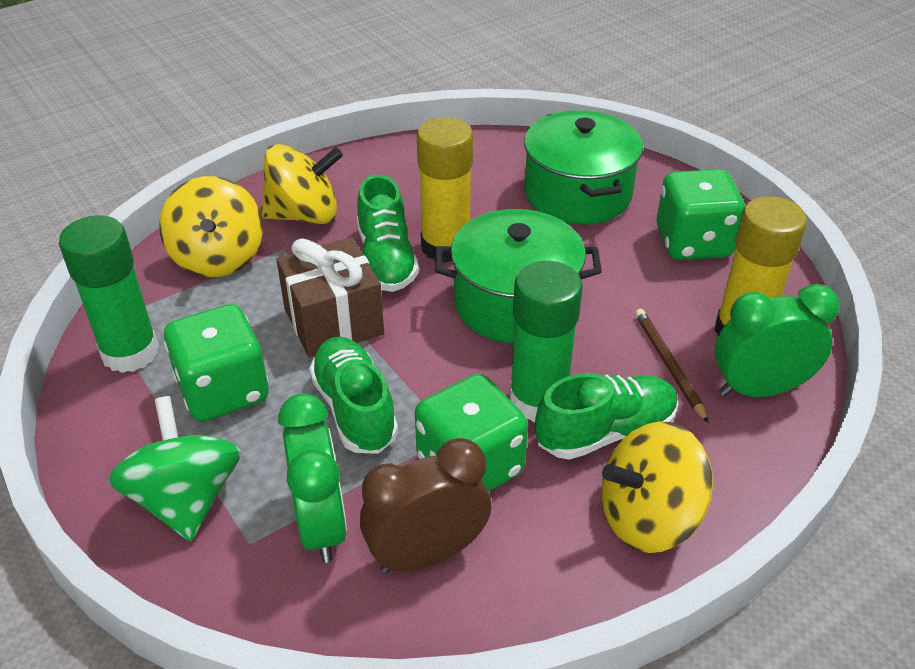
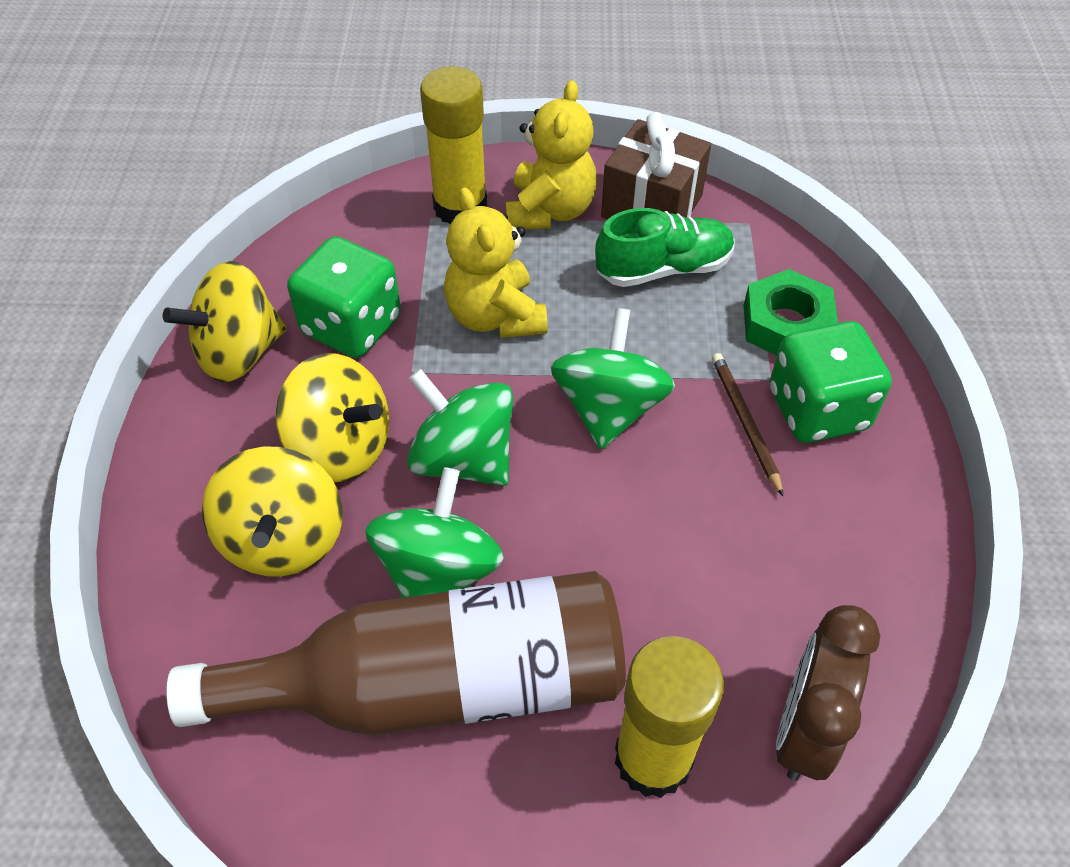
brown bottle: none = 0 -> [166,571,626,736] = 1
green clock: [278,393,347,563] [715,284,840,397] = 2 -> none = 0
green dice: [164,304,269,421] [415,374,528,491] [657,169,745,260] = 3 -> [287,236,401,358] [770,321,892,443] = 2
green glue stick: [59,215,159,373] [509,261,583,423] = 2 -> none = 0
green nut: none = 0 -> [744,269,838,356] = 1
green pot: [435,209,602,343] [524,110,643,225] = 2 -> none = 0
green shoe: [309,337,398,454] [357,175,419,292] [535,373,679,460] = 3 -> [595,208,735,287] = 1
green spinning top: [108,396,241,542] = 1 -> [365,467,504,598] [407,369,513,486] [551,308,675,449] = 3
yellow teddy bear: none = 0 -> [444,188,548,338] [506,80,597,229] = 2

